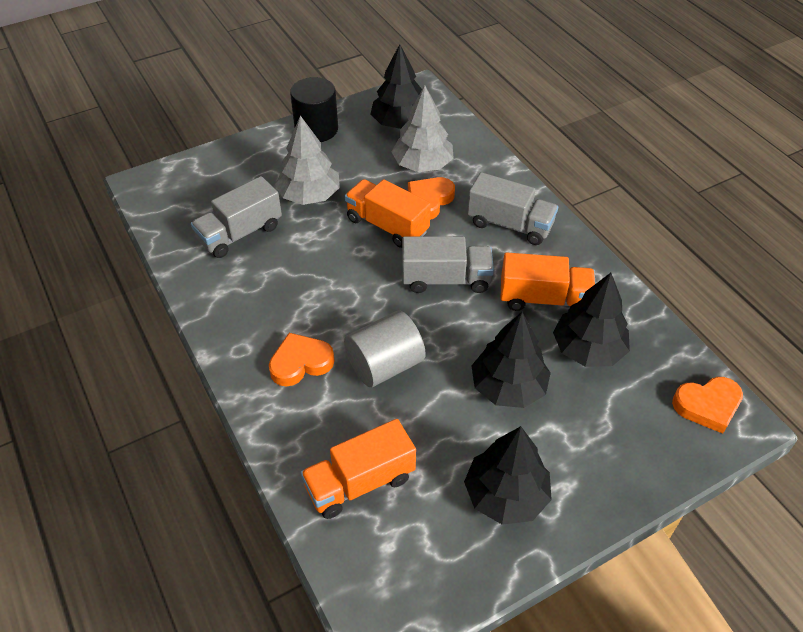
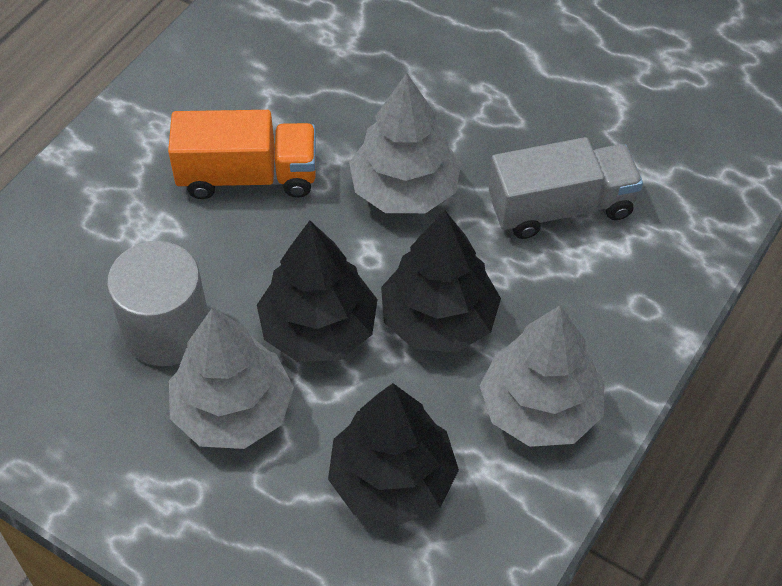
black cylinder: [290,77,338,142] = 1 -> none = 0
black tree: [370,44,422,129] [464,426,552,525] [471,312,551,408] [553,273,630,367] = 4 -> [257,221,378,362] [328,383,459,526] [381,211,501,353] = 3
grey tree: [275,115,340,205] [391,85,453,172] = 2 -> [169,308,294,449] [349,73,461,213] [480,306,604,447] = 3
grey truck: [191,176,282,258] [402,236,494,293] [467,172,558,245] = 3 -> [489,137,643,239] = 1
orange heart: [269,333,334,387] [408,177,455,220] [672,377,743,434] = 3 -> none = 0
orange truck: [300,419,416,519] [345,179,431,248] [500,252,596,311] = 3 -> [168,110,316,199] = 1

